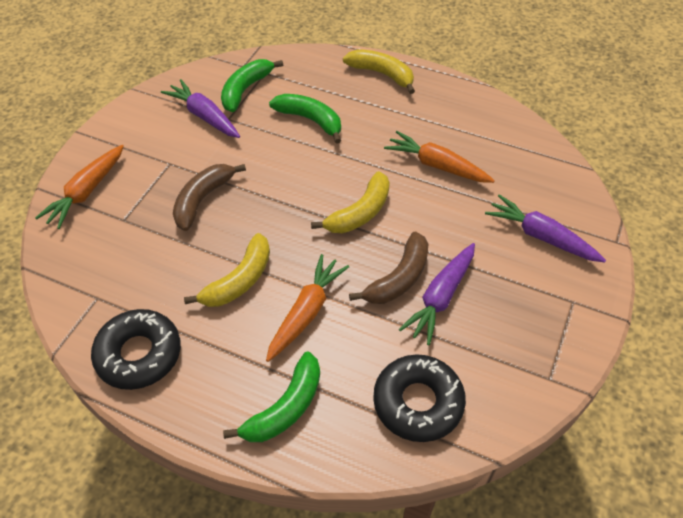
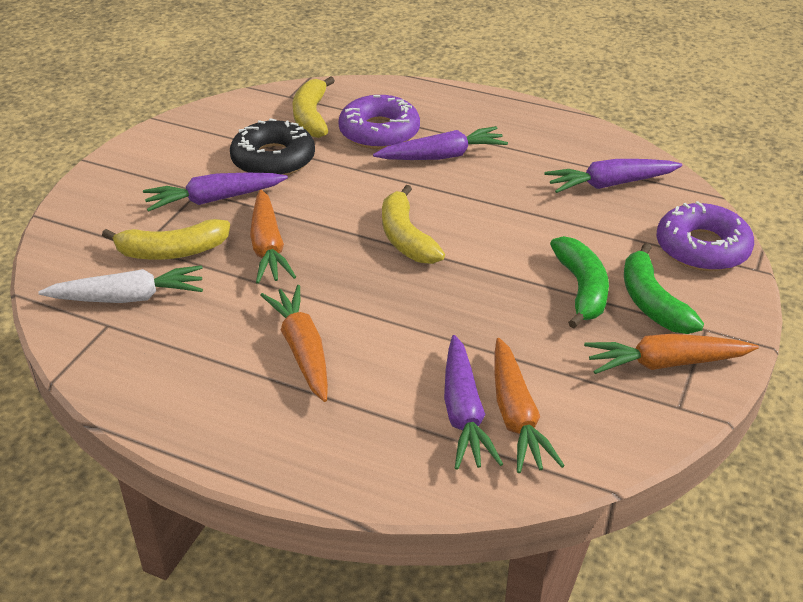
black donut: [91,309,181,390] [373,354,466,442] = 2 -> [230,118,315,176] = 1
brown banana: [173,164,246,231] [349,231,428,304] = 2 -> none = 0
green banana: [221,59,283,112] [223,352,320,442] [269,94,341,144] = 3 -> [550,236,609,328] [624,243,704,334] = 2
orange carrot: [35,145,124,229] [266,254,349,362] [384,131,495,183] = 3 -> [250,190,296,284] [260,285,328,402] [494,338,565,473] [584,334,759,374] = 4
purple carrot: [161,79,240,138] [399,243,475,345] [485,194,606,262] = 3 -> [143,173,288,212] [373,126,508,160] [444,335,503,470] [545,159,682,193] = 4
purple donut: none = 0 -> [338,95,420,149] [656,201,754,271] = 2
white carrot: none = 0 -> [38,265,203,303] = 1

